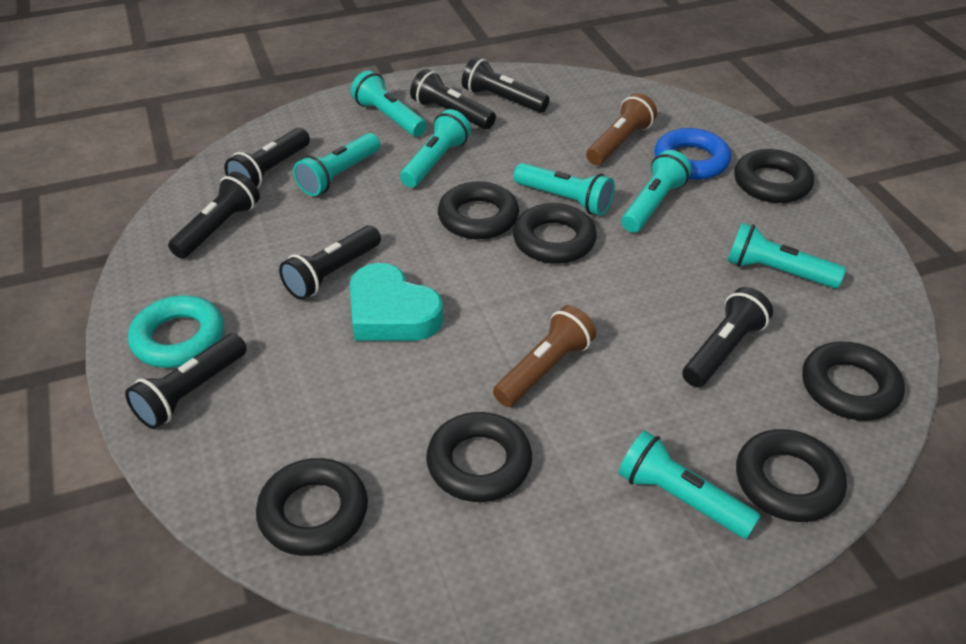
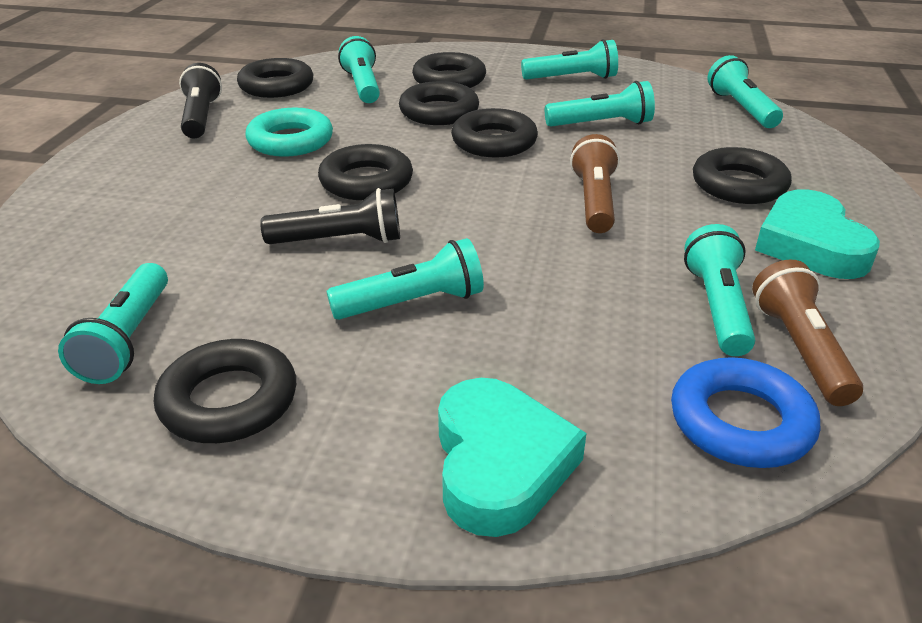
black flashlight: [125,333,247,429] [168,171,260,259] [224,128,310,189] [279,225,381,300] [410,69,496,129] [462,57,550,113] [682,287,773,387] = 7 -> [179,63,222,138] [260,188,400,244] = 2
turquoise heart: [350,263,443,341] = 1 -> [438,378,587,537] [755,189,880,279] = 2

